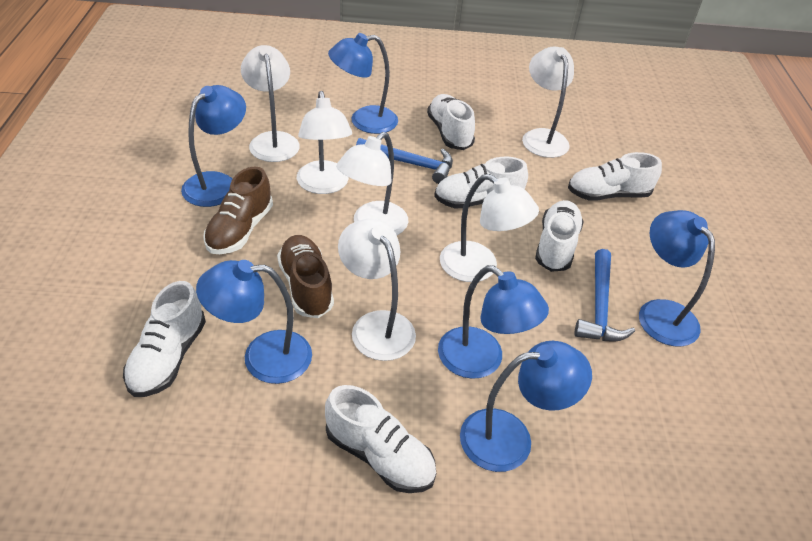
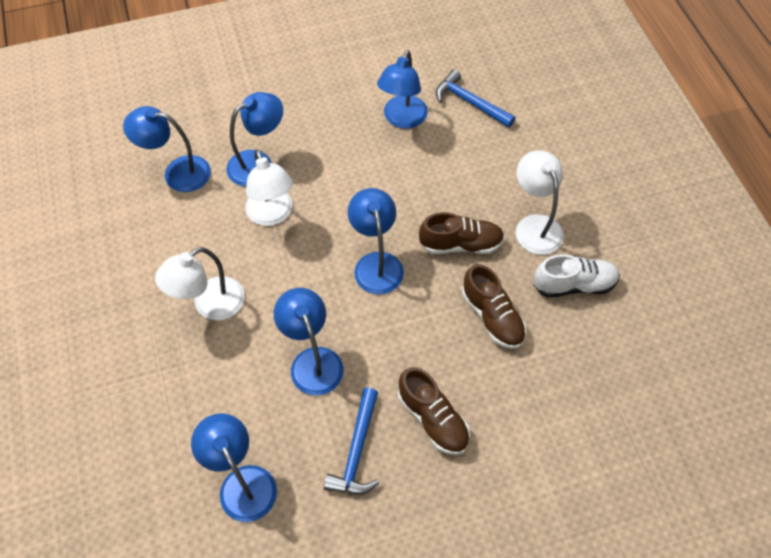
brown shoe: [203,166,273,254] [277,235,334,318] = 2 -> [398,367,470,455] [419,212,505,254] [462,264,526,349] = 3
white lamp: [241,45,300,162] [297,91,352,194] [336,132,408,235] [338,219,416,361] [440,174,539,282] [522,46,574,158] = 6 -> [155,247,245,321] [245,149,293,226] [516,150,564,255] = 3
white shoe: [123,281,206,397] [325,385,436,493] [427,94,475,150] [434,157,528,209] [535,200,584,272] [568,152,662,201] = 6 -> [534,254,620,297] = 1

